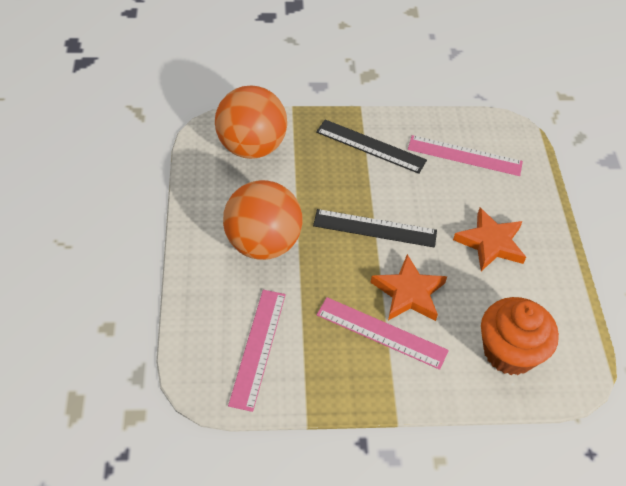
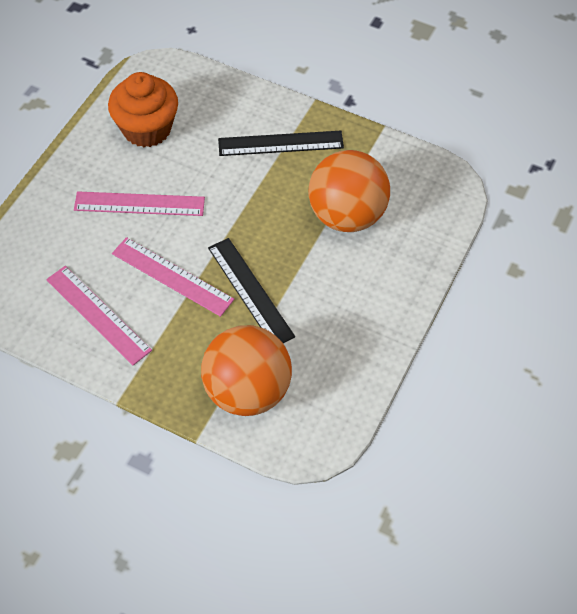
orange star: [370,254,447,321] [453,208,526,271] = 2 -> none = 0

